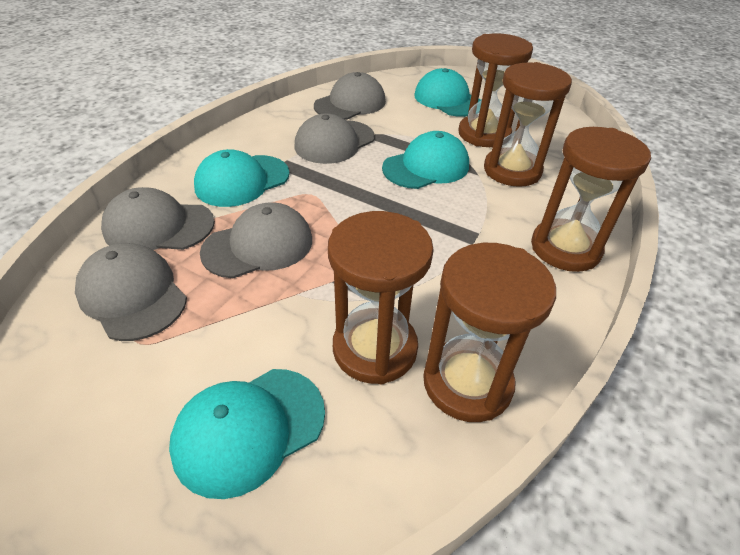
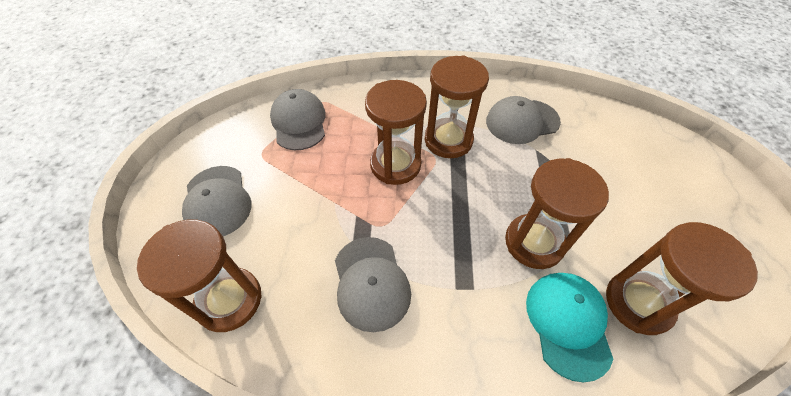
grey cap: [75,243,187,341] [101,187,215,250] [200,202,312,278] [295,114,375,164] [314,72,386,120] = 5 -> [182,166,251,236] [270,89,326,150] [335,237,411,332] [486,96,561,144] = 4
turquoise cap: [169,369,325,499] [194,149,290,207] [382,131,469,189] [414,68,481,117] = 4 -> [526,273,613,383] = 1

